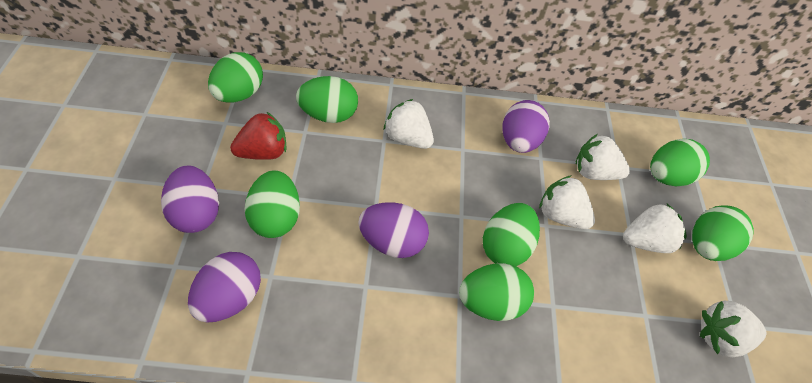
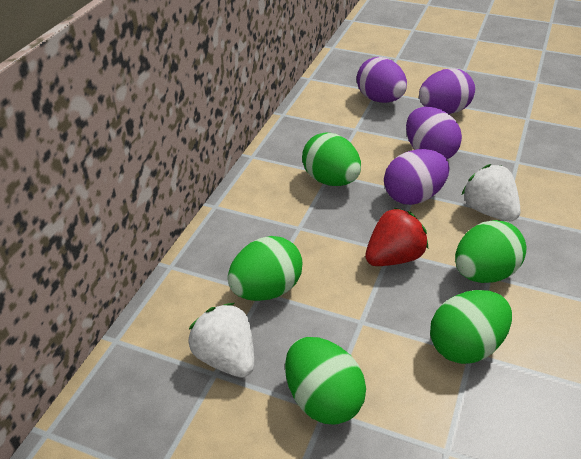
green egg: [208,52,263,102] [245,170,300,238] [296,76,358,123] [459,263,534,321] [483,203,540,266] [650,139,710,186] [692,205,754,261] = 7 -> [228,236,303,301] [285,337,366,425] [302,132,361,186] [430,290,512,364] [455,220,527,283] = 5
white strawberry: [383,99,434,149] [539,175,595,229] [576,134,630,180] [623,204,687,253] [700,300,767,357] = 5 -> [188,303,254,378] [462,164,521,221] = 2

